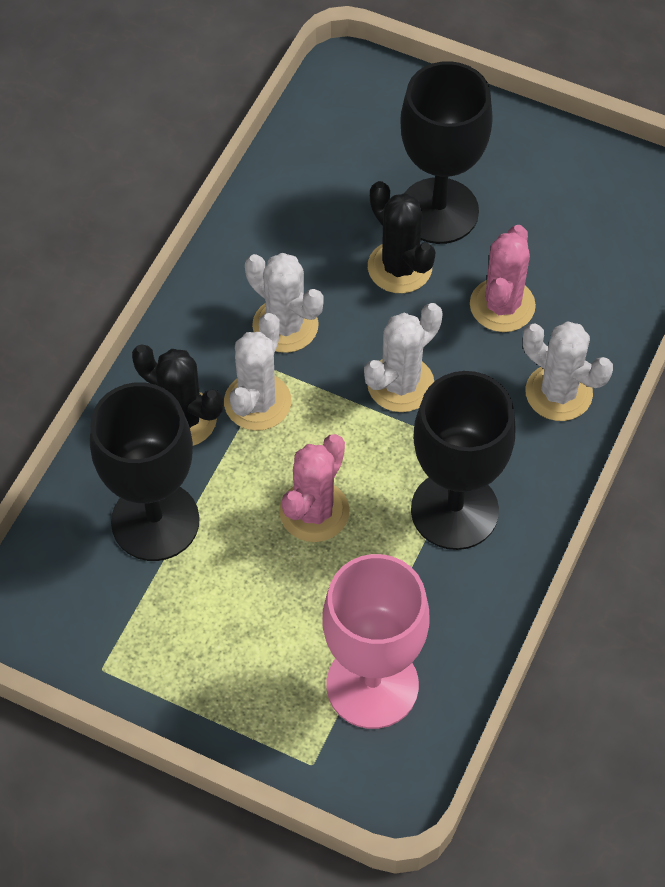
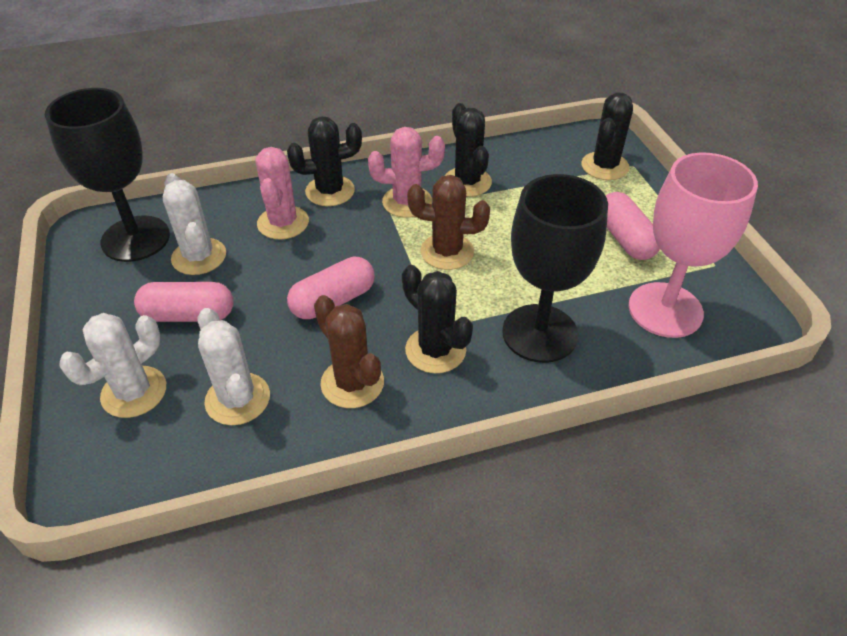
black cactus: [132,344,223,446] [368,181,436,293] = 2 -> [287,116,362,206] [402,265,473,373] [445,103,492,197] [581,92,633,180] = 4
black goblet: [90,382,200,561] [400,61,493,244] [411,371,516,550] = 3 -> [45,88,170,262] [502,174,608,363] = 2
brown cactus: none = 0 -> [314,295,384,408] [407,175,490,270] = 2
pink capsule: none = 0 -> [134,282,234,322] [287,256,375,319] [606,192,660,260] = 3
white cactus: [224,313,292,431] [245,253,324,353] [364,303,443,412] [523,322,613,421] = 4 -> [59,313,166,418] [162,173,226,275] [198,308,270,425] = 3

